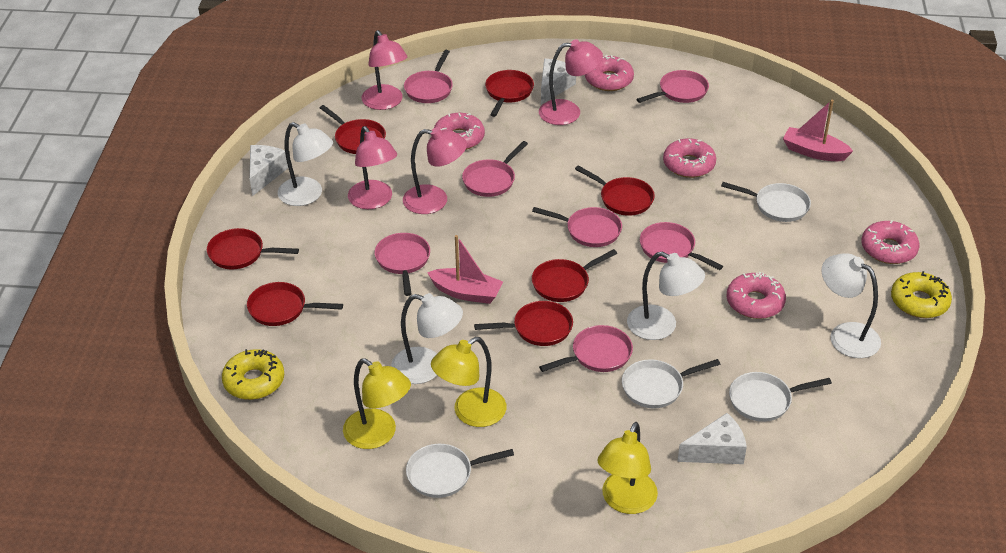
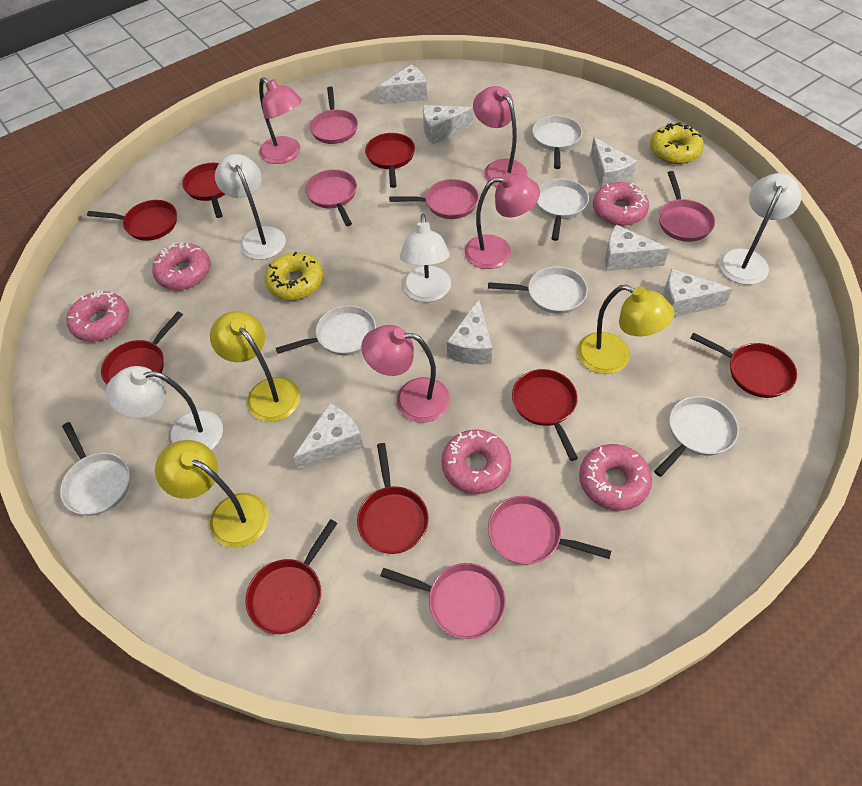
pink boat: [427,235,503,304] [783,100,853,161] = 2 -> none = 0
pink pan: [375,233,430,296] [404,50,453,103] [462,141,528,197] [532,207,622,247] [539,325,633,372] [636,70,709,103] [640,222,723,270] = 7 -> [305,169,357,226] [310,87,358,144] [380,563,506,639] [389,179,479,219] [488,496,611,565] [659,171,715,242] = 6
red pan: [207,228,299,269] [247,282,343,326] [320,105,386,154] [474,301,573,346] [485,70,534,117] [532,249,617,302] [575,165,655,216] = 7 -> [87,200,177,241] [101,311,183,385] [182,163,225,218] [245,519,338,634] [357,443,429,554] [365,133,415,188] [512,369,578,461] [690,333,797,398] = 8
white cheese: [250,145,288,196] [541,59,576,105] [677,413,747,464] = 3 -> [293,403,363,471] [378,65,427,104] [423,105,473,145] [447,299,492,364] [590,137,637,188] [605,225,670,271] [663,269,733,317] = 7
white pan: [406,444,514,498] [622,359,720,409] [721,182,811,222] [729,372,832,422] = 4 -> [60,422,130,516] [276,305,376,356] [488,266,588,314] [532,115,582,169] [537,179,589,241] [654,396,739,477] = 6

